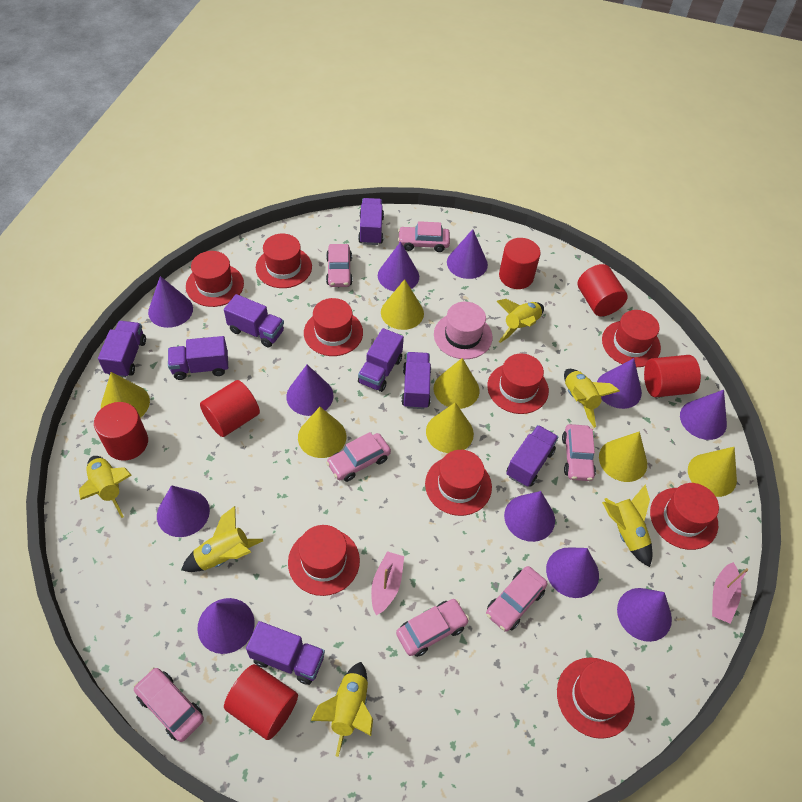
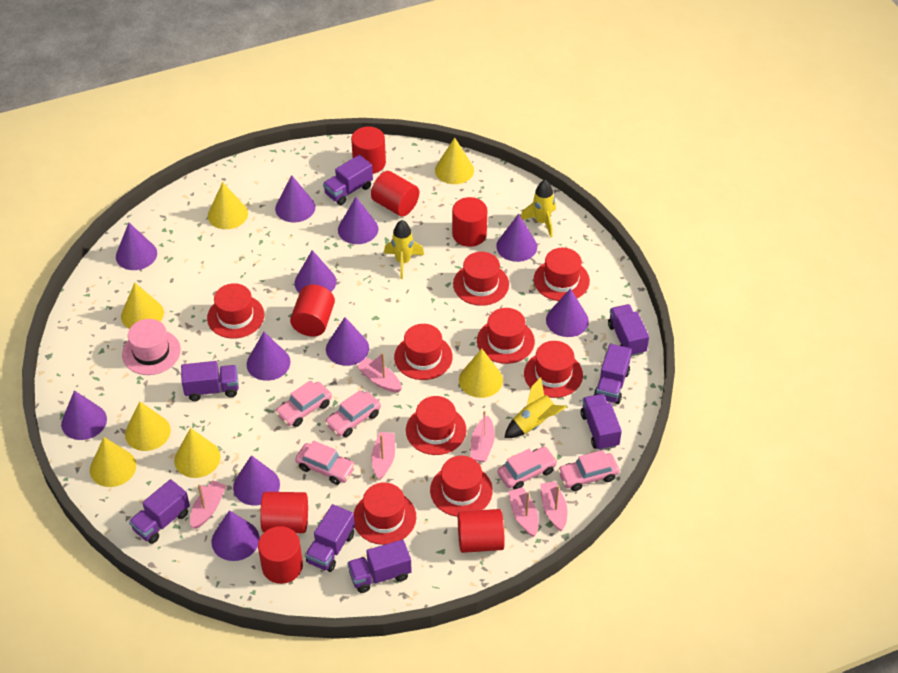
pink boat: [371,551,404,615] [712,562,748,624] = 2 -> [190,480,226,529] [356,353,402,393] [371,432,395,480] [471,411,495,462] [508,487,539,537] [540,481,567,531] = 6
pink car: [134,667,204,742] [326,244,353,287] [326,432,391,482] [396,599,469,657] [398,221,450,252] [486,566,547,632] [562,424,596,481] = 7 -> [275,380,332,427] [295,441,356,485] [325,390,381,437] [497,446,558,489] [558,450,619,491] = 5
red cylinder: [94,402,148,461] [200,380,260,437] [224,664,298,740] [499,238,540,289] [578,264,628,316] [644,355,701,397] = 6 -> [258,526,303,584] [260,492,308,533] [290,285,335,336] [351,126,386,174] [371,171,419,216] [452,197,487,247] [458,509,505,553] = 7
yellow rocket: [79,456,132,518] [181,506,263,572] [311,662,373,757] [496,299,544,343] [564,369,620,428] [602,484,652,567] = 6 -> [384,220,424,279] [504,377,566,438] [521,180,556,237] = 3

